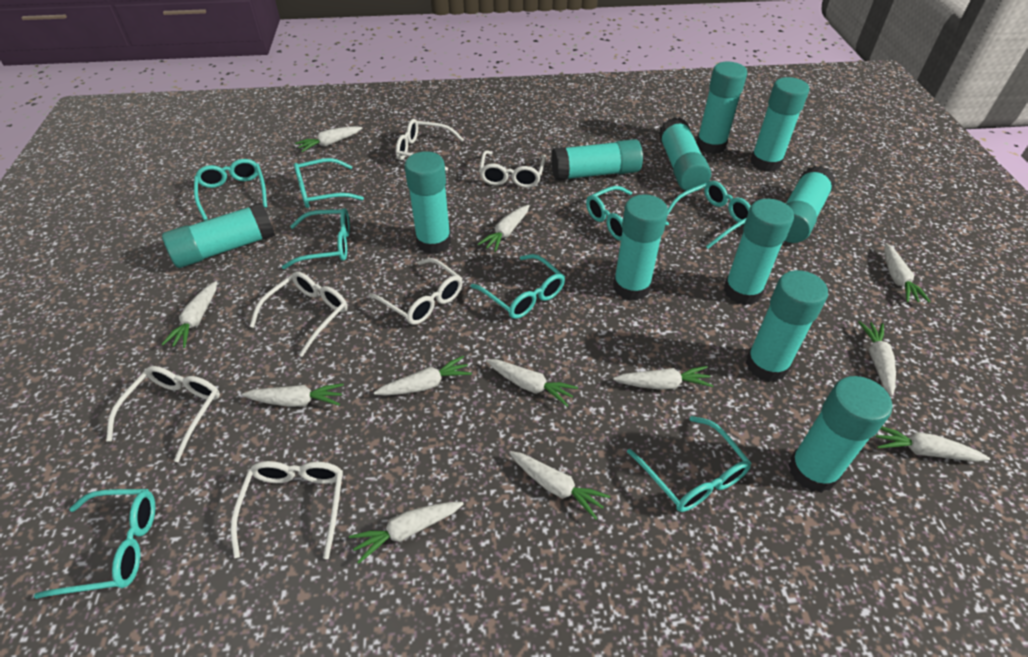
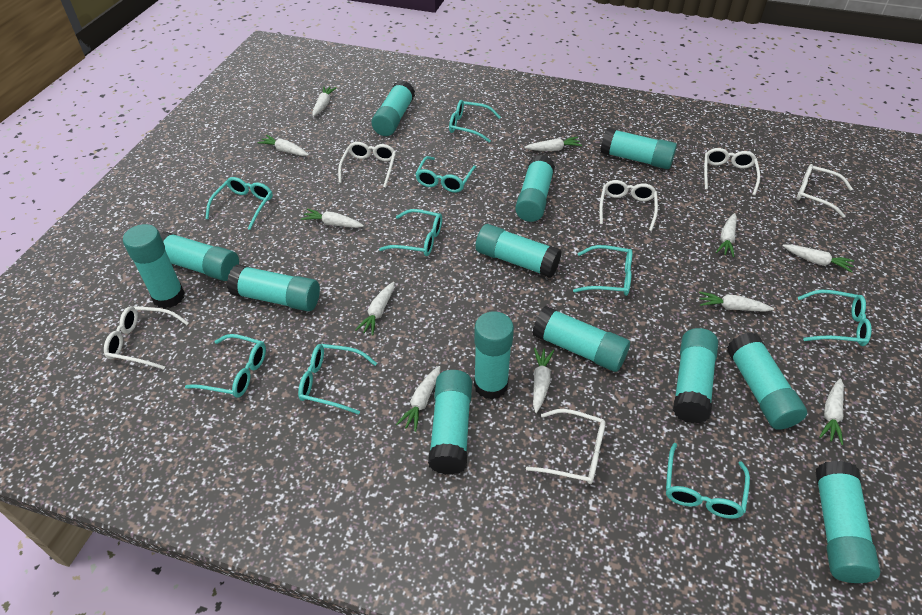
turquoise glasses: [34,489,155,599] [194,159,267,221] [282,208,350,269] [294,158,364,208] [471,254,565,319] [586,186,669,241] [627,416,751,512] [667,181,751,249] = 8 -> [185,334,266,398] [205,177,273,230] [298,344,377,415] [379,209,442,256] [415,156,476,193] [449,100,501,142] [573,245,632,296] [666,443,750,519] [798,290,872,346] = 9
turquoise glue stick: [162,203,275,268] [404,151,451,254] [551,139,643,181] [613,194,668,301] [659,117,711,191] [696,62,747,154] [724,199,794,305] [746,270,828,382] [750,77,809,172] [785,166,835,243] [788,376,892,493] = 11 -> [123,224,185,308] [160,231,239,281] [227,265,320,311] [371,80,415,136] [428,370,472,475] [474,311,514,400] [475,224,562,278] [515,155,555,222] [532,306,630,372] [600,128,677,169] [673,328,718,423] [727,332,807,430] [815,461,880,583] = 13
white carrot: [162,281,217,348] [242,383,344,407] [295,126,362,152] [349,502,464,564] [374,355,472,395] [478,205,530,252] [486,359,578,407] [509,451,610,520] [613,366,713,390] [858,321,896,396] [876,427,990,462] [884,243,930,303] = 12 -> [257,135,309,156] [301,208,364,228] [312,86,337,116] [355,282,395,336] [396,366,440,432] [524,137,582,151] [533,348,554,413] [699,291,774,312] [716,213,737,257] [782,244,854,272] [819,378,844,445] = 11

